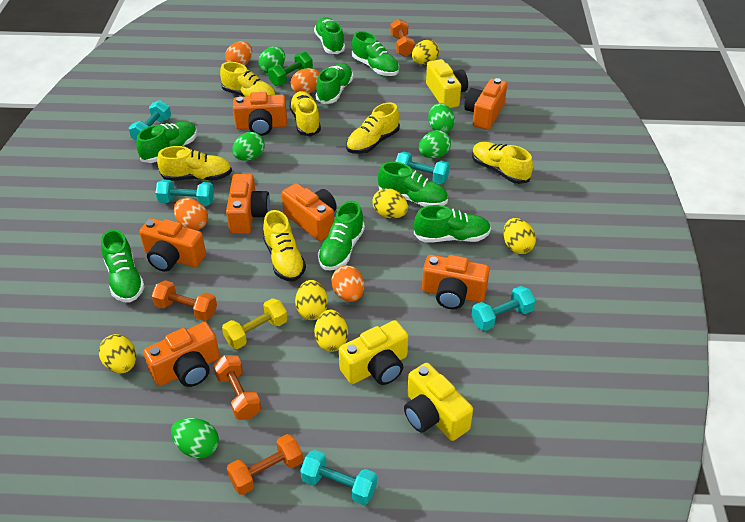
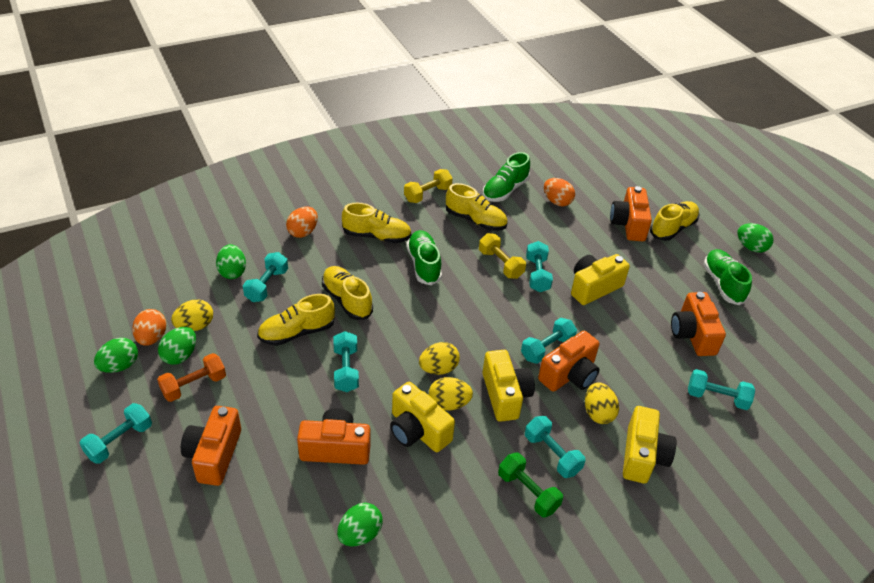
green shoe: [101,229,145,303] [136,121,197,163] [314,17,345,54] [316,63,353,104] [318,201,365,270] [352,31,399,76] [378,162,448,207] [414,205,491,243] = 8 -> [407,230,442,285] [482,152,530,202] [704,249,752,305] = 3
orange camera: [139,218,206,272] [143,322,220,387] [226,174,270,234] [233,92,287,136] [282,183,337,241] [422,255,490,310] [464,78,507,130] = 7 -> [181,406,241,486] [297,408,370,465] [538,331,599,392] [610,186,652,241] [671,292,726,356] = 5
orange dumbbell: [151,280,217,321] [213,355,261,420] [227,434,303,495] [390,19,415,57] = 4 -> [157,353,226,402] = 1
orange egg: [174,198,208,230] [225,41,252,66] [291,68,320,94] [331,265,364,302] = 4 -> [132,309,166,346] [286,206,318,238] [544,178,575,206] = 3
turquoise dumbbell: [129,100,171,141] [155,179,214,206] [300,450,377,505] [395,151,450,184] [471,286,536,331] = 5 -> [80,403,152,464] [243,252,288,302] [333,331,359,392] [521,318,577,364] [525,416,586,478] [526,241,553,292] [688,369,755,410] = 7
yellow camera: [339,320,408,385] [404,363,473,441] [426,59,468,108] = 3 -> [390,382,455,452] [482,350,535,422] [571,254,630,305] [623,406,677,483] = 4
yellow dumbbell: [222,298,287,349] = 1 -> [404,169,453,203] [479,233,526,279] = 2
yellow egg: [99,334,136,374] [295,280,328,320] [314,310,348,352] [372,188,408,219] [412,40,439,65] [503,218,536,254] = 6 -> [171,299,213,331] [419,342,460,375] [429,377,473,410] [585,382,619,424] = 4
yellow shoe: [157,146,232,181] [220,62,276,97] [263,210,306,282] [289,91,321,136] [346,102,400,154] [472,142,533,184] = 6 -> [257,294,335,346] [322,266,373,320] [342,203,411,243] [446,183,508,231] [650,201,699,241] = 5

